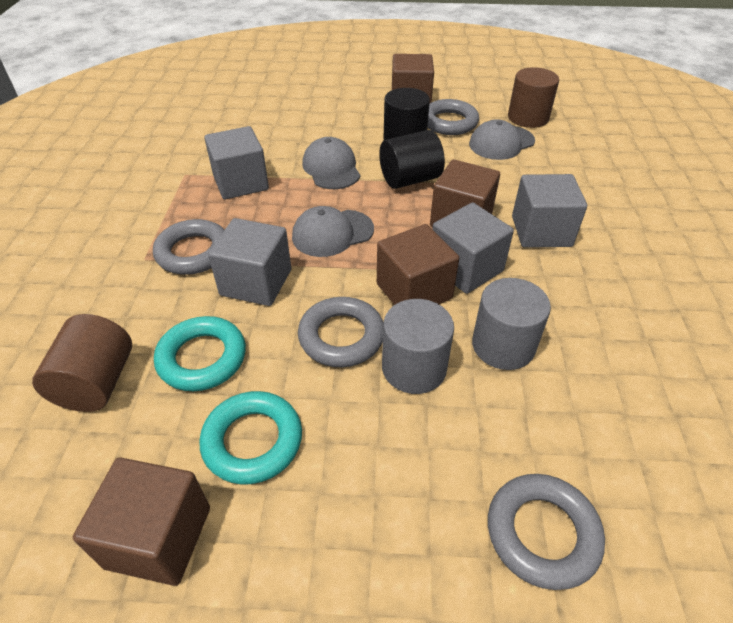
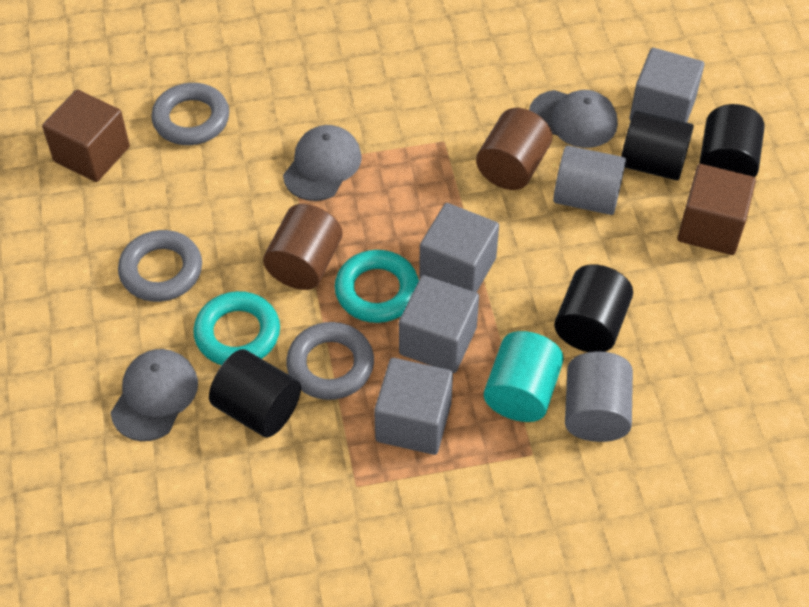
black cylinder: [379,130,445,189] [384,88,430,140] = 2 -> [209,349,301,437] [554,264,633,352] [621,110,694,180] [699,104,765,177] = 4
brown cube: [73,457,210,586] [377,224,459,305] [392,54,434,103] [430,159,500,227] = 4 -> [42,90,130,182] [677,164,756,255] = 2
grey ring: [153,219,224,275] [298,297,383,367] [428,99,479,135] [488,474,605,590] = 4 -> [118,230,202,302] [151,83,229,145] [286,322,374,400] = 3
turquoise cylinder: none = 0 -> [484,331,564,422] = 1

